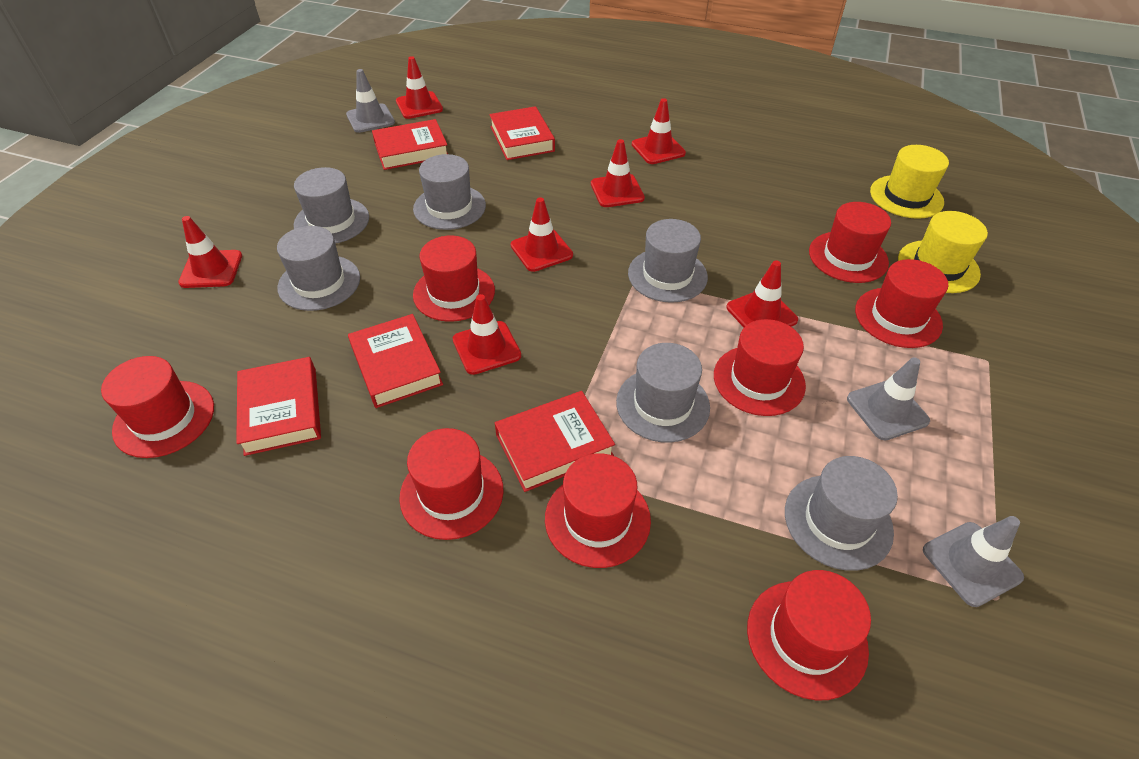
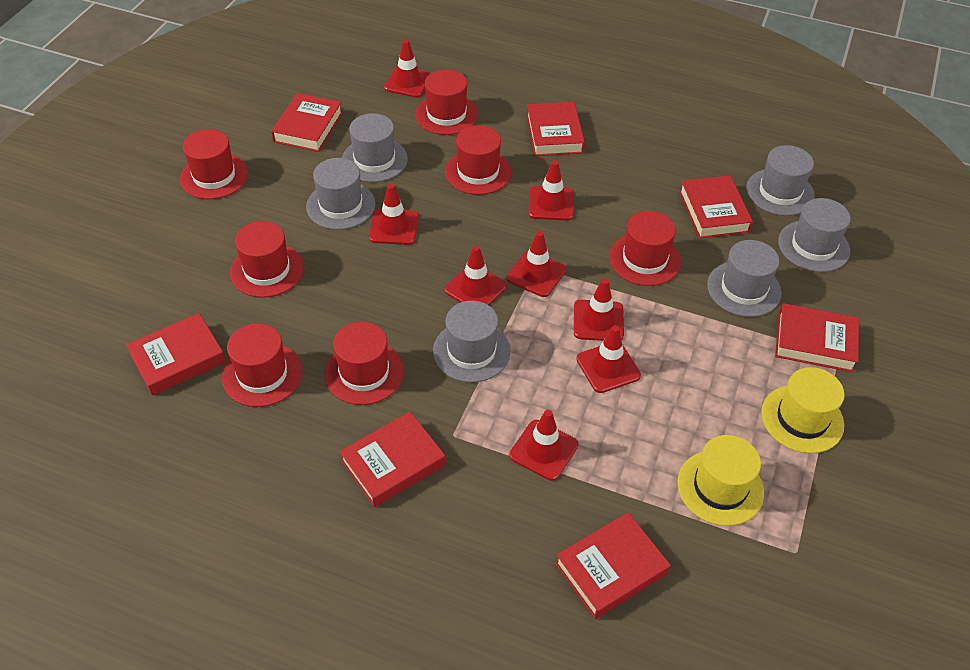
grey traffic cone: [346,69,395,133] [847,357,930,440] [923,516,1024,607] = 3 -> none = 0
red book: [236,357,321,456] [348,314,443,408] [372,119,448,170] [489,106,555,160] [495,391,615,492] = 5 -> [126,313,226,396] [271,93,343,152] [339,412,446,507] [526,102,585,156] [555,512,671,619] [679,175,753,239] [775,303,859,372] = 7
red hat: [101,356,214,458] [399,428,504,540] [413,235,495,322] [545,453,651,568] [714,319,806,416] [747,570,871,700] [809,202,891,283] [855,259,948,348] = 8 -> [180,129,248,199] [222,323,303,407] [230,221,304,298] [324,321,404,405] [415,69,478,135] [445,125,511,195] [609,211,681,286] = 7
red traffic cone: [178,216,242,288] [396,56,443,119] [453,294,521,375] [511,197,573,272] [591,139,645,207] [632,98,686,164] [726,261,798,327] = 7 -> [369,184,419,245] [384,39,431,98] [445,245,507,305] [507,231,566,297] [509,410,579,481] [529,160,574,220] [574,278,624,341] [576,325,641,393] = 8

